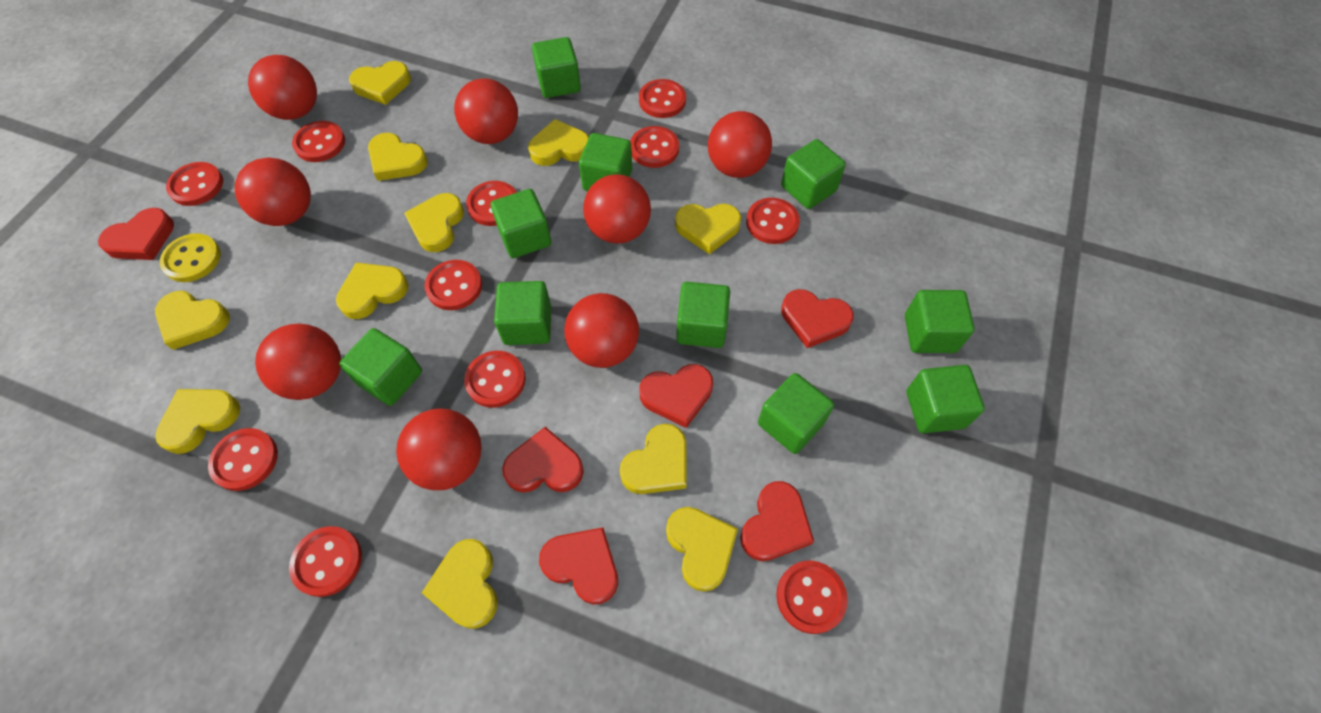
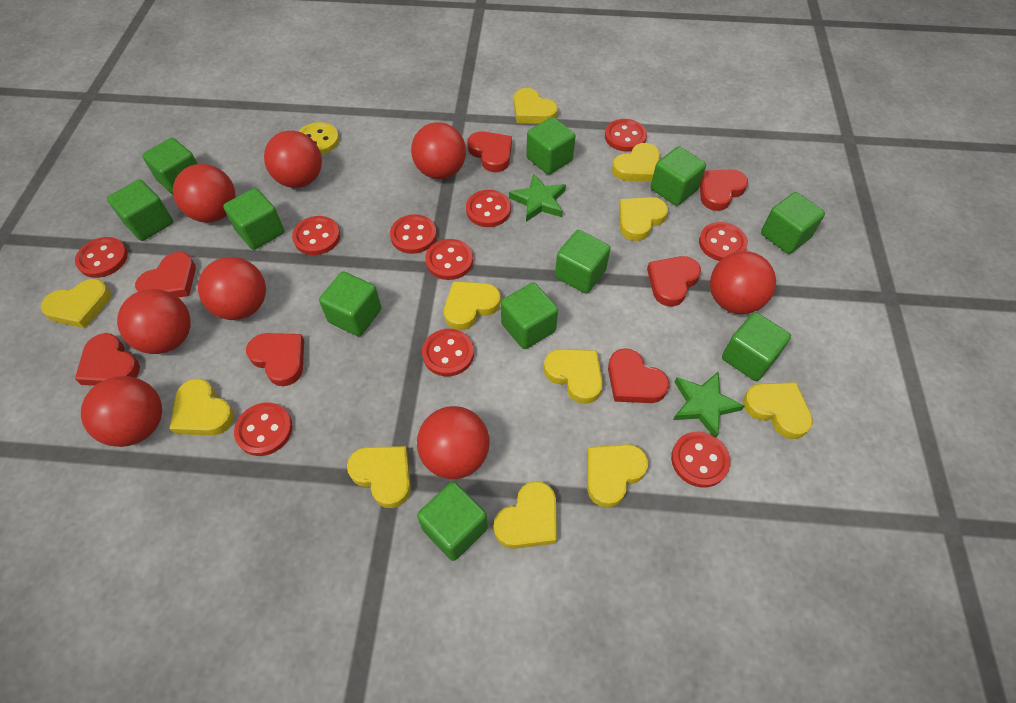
green cube: [339,328,422,406] [491,189,551,258] [494,281,551,345] [532,37,581,98] [579,133,632,191] [676,282,730,348] [758,373,834,454] [781,139,846,209] [905,290,974,353] [907,365,985,433] = 10 -> [107,179,173,241] [142,137,198,195] [223,188,284,250] [319,271,381,336] [417,482,488,561] [501,282,558,349] [526,117,575,175] [555,230,611,294] [650,146,706,206] [722,312,791,381] [761,192,825,254] = 11
green star: none = 0 -> [509,174,566,222] [673,372,744,437] = 2
red button: [166,162,223,206] [208,428,278,491] [289,526,362,597] [292,121,345,162] [425,260,482,310] [464,351,526,408] [466,181,517,226] [630,126,679,168] [639,79,686,118] [746,198,800,244] [776,560,848,634] = 11 -> [75,237,128,278] [234,402,293,456] [292,216,340,255] [390,214,437,254] [422,329,474,376] [425,239,473,280] [466,190,511,227] [605,119,647,152] [671,432,730,488] [699,222,748,261] = 10
red heart: [98,208,174,260] [502,427,584,493] [539,527,618,605] [639,364,713,428] [740,481,814,561] [781,289,854,348] = 6 -> [75,333,140,386] [135,252,196,298] [246,333,304,386] [467,131,512,172] [608,348,669,403] [647,256,701,306] [700,169,748,211] = 7

